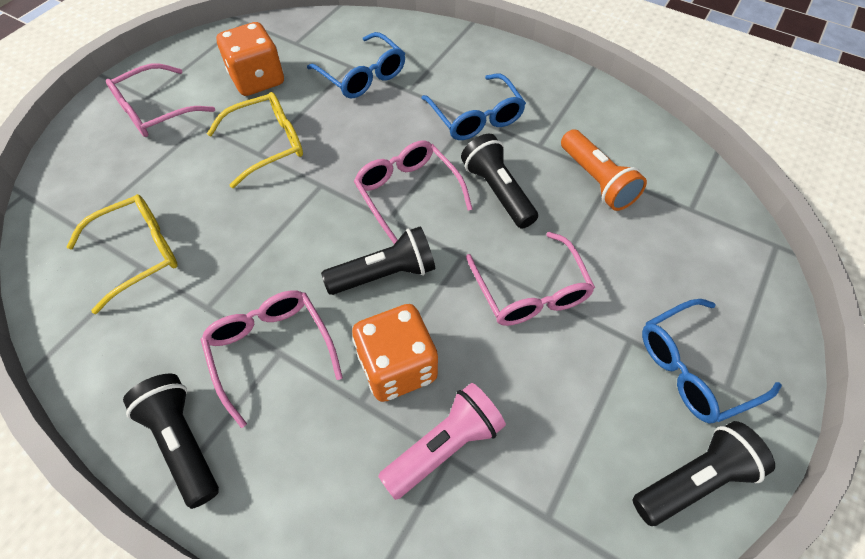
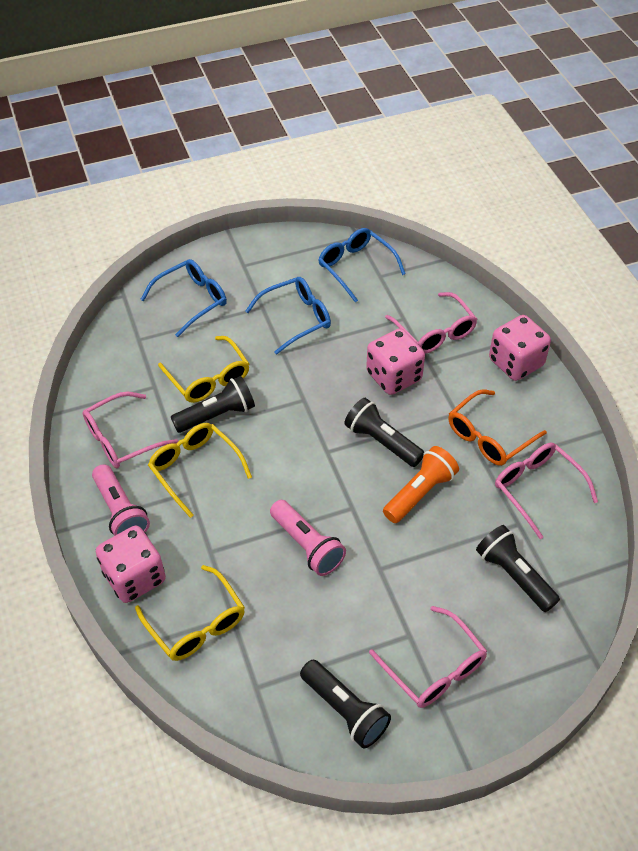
orange dice: [216,22,284,96] [352,304,438,402] = 2 -> none = 0
orange glasses: none = 0 -> [448,389,547,466] = 1
pink dice: none = 0 -> [96,526,166,603] [366,328,425,395] [489,315,551,381] = 3
pink flashlight: [378,383,506,500] = 1 -> [92,464,150,536] [270,500,346,576] = 2
yellow glasses: [66,194,178,314] [207,92,303,188] = 2 -> [135,565,245,661] [148,423,252,518] [158,336,249,403] = 3

